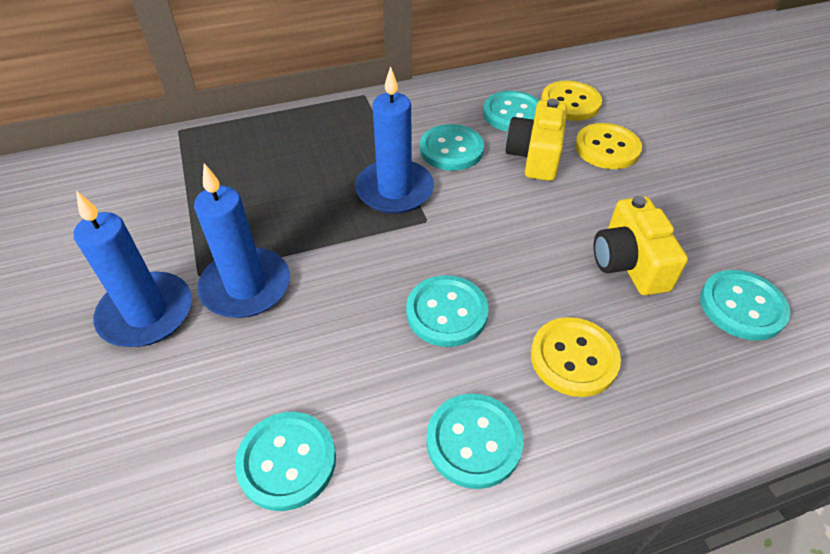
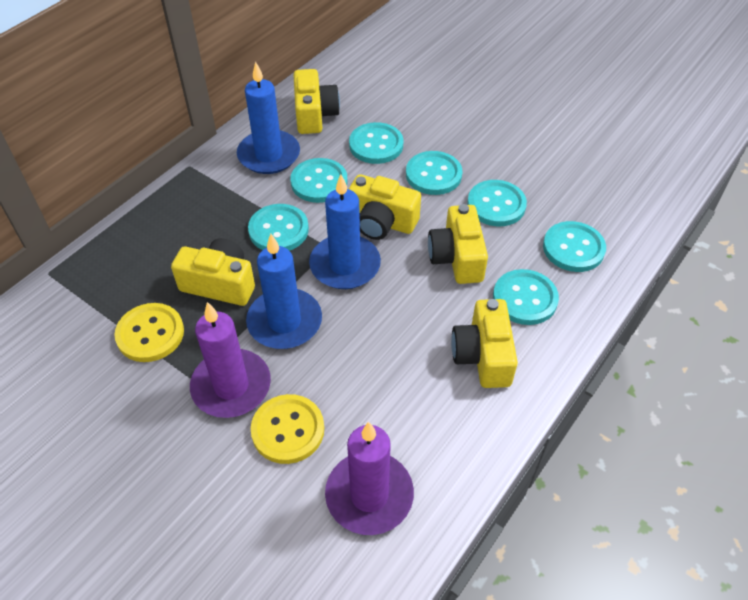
purple candle: none = 0 -> [190,302,271,418] [325,422,414,535] = 2
turquoise button: [235,412,336,511] [406,275,489,347] [420,124,484,171] [426,393,524,489] [483,91,539,131] [700,270,790,341] = 6 -> [248,204,309,251] [291,158,348,203] [349,122,404,164] [406,151,462,195] [467,180,527,226] [493,269,559,325] [543,221,606,272] = 7
yellow button: [531,317,621,397] [541,81,602,121] [575,123,642,169] = 3 -> [114,303,184,362] [251,394,324,464] = 2
yellow camera: [505,99,567,181] [593,196,688,295] = 2 -> [171,238,255,306] [294,69,340,134] [349,174,421,240] [428,204,488,284] [451,299,518,388] = 5

